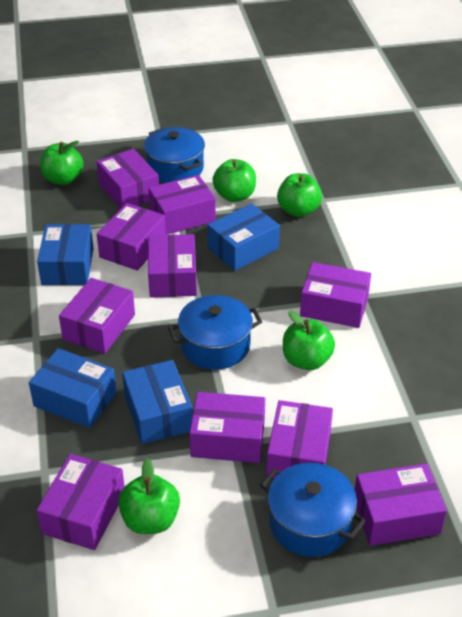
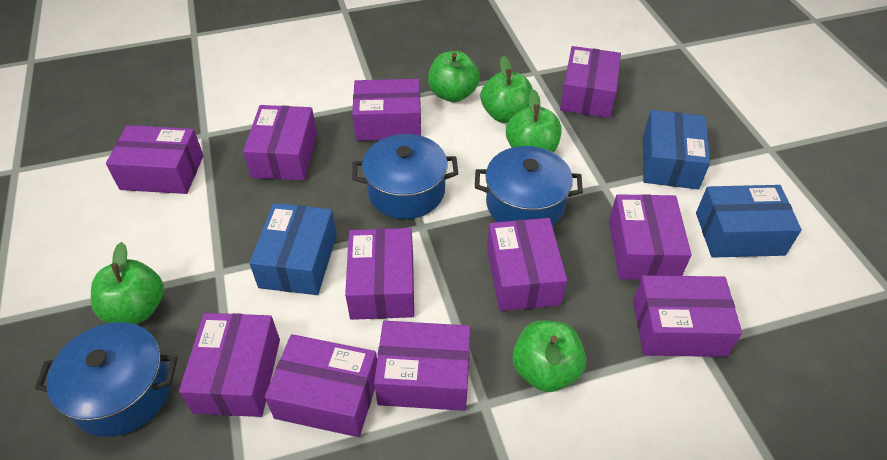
blue box: [29,348,117,428] [37,224,94,285] [122,360,193,444] [207,204,280,271] = 4 -> [249,203,337,295] [643,110,710,190] [696,185,802,258] = 3
purple box: [36,454,125,550] [59,278,135,354] [96,149,159,209] [97,203,166,271] [148,175,216,235] [148,234,197,298] [189,392,265,463] [266,400,333,479] [300,262,371,328] [355,463,447,546] = 10 -> [106,125,203,194] [179,313,280,417] [243,105,317,180] [265,334,377,437] [345,228,414,320] [352,79,421,141] [374,321,471,411] [487,218,567,311] [560,46,621,118] [609,194,692,280] [633,275,742,357] = 11

